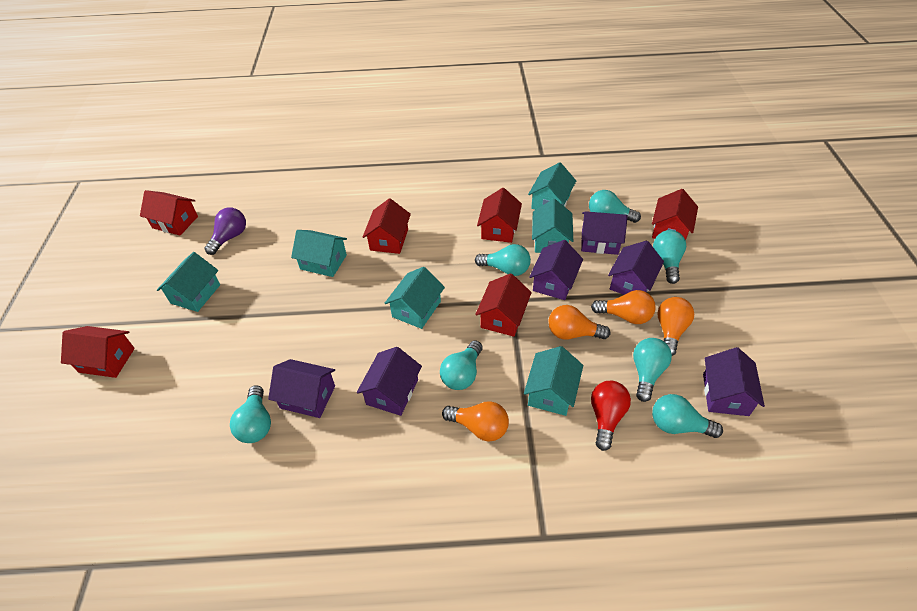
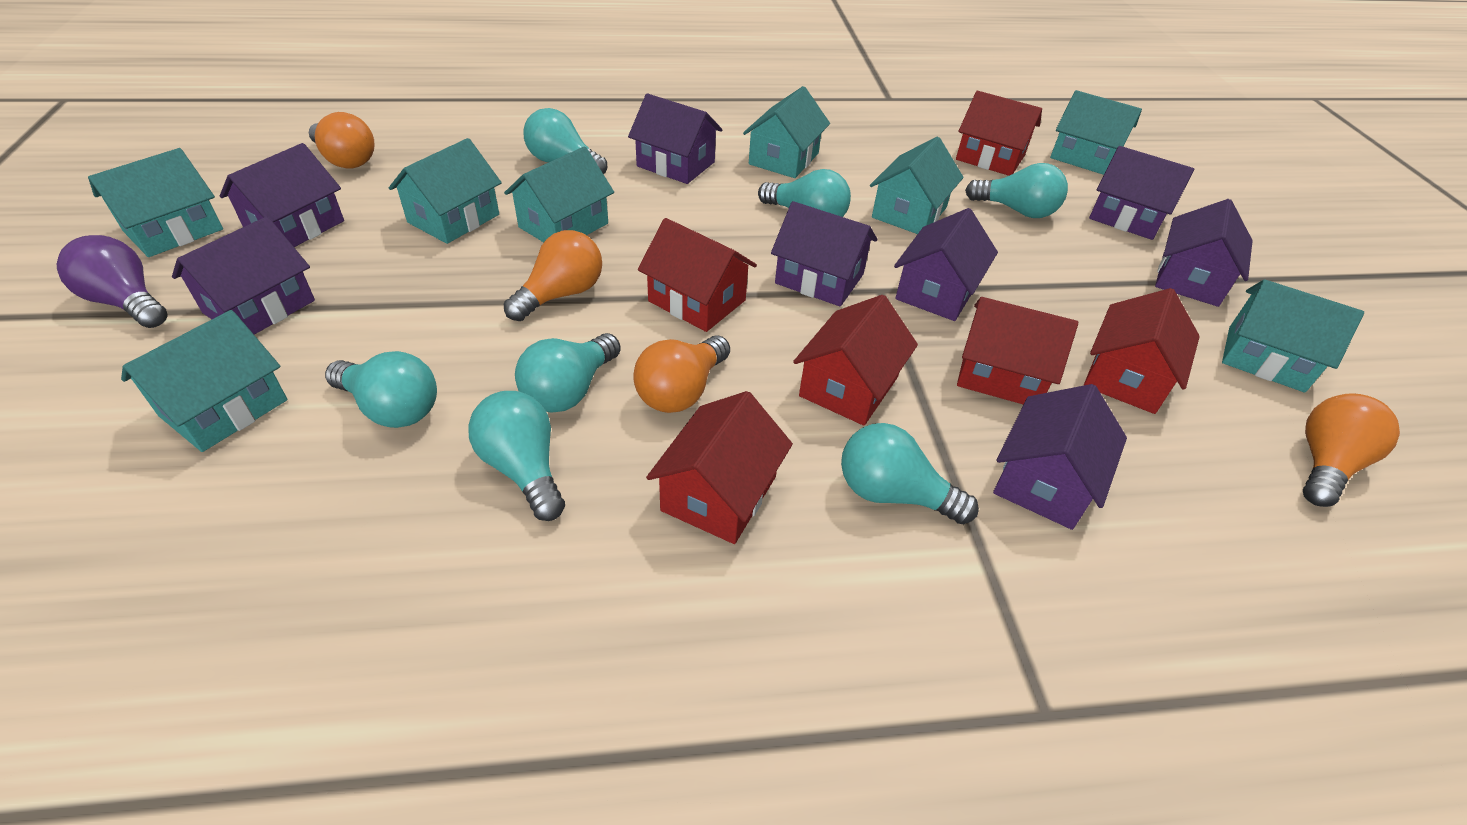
purple house: [268,359,335,418] [357,347,422,416] [529,240,583,300] [581,211,628,255] [608,241,664,295] [703,347,765,416] = 6 -> [172,217,315,335] [220,143,344,247] [628,93,722,184] [771,201,877,307] [894,208,998,321] [993,384,1127,530] [1089,146,1194,240] [1155,199,1253,307] = 8
red light bulb: [591,381,631,451] = 1 -> none = 0
turquoise house: [157,252,220,312] [291,230,347,277] [385,267,445,329] [524,346,583,416] [528,162,576,210] [532,199,573,253] = 6 -> [88,148,223,257] [121,310,287,452] [389,138,502,244] [504,146,614,242] [743,86,830,178] [870,137,964,234] [1050,90,1142,175] [1222,279,1364,393] = 8

